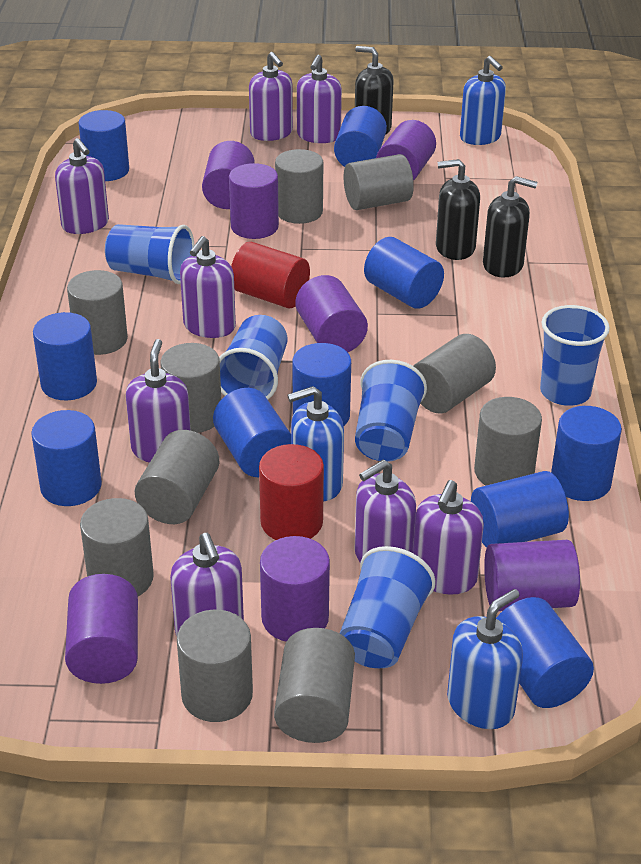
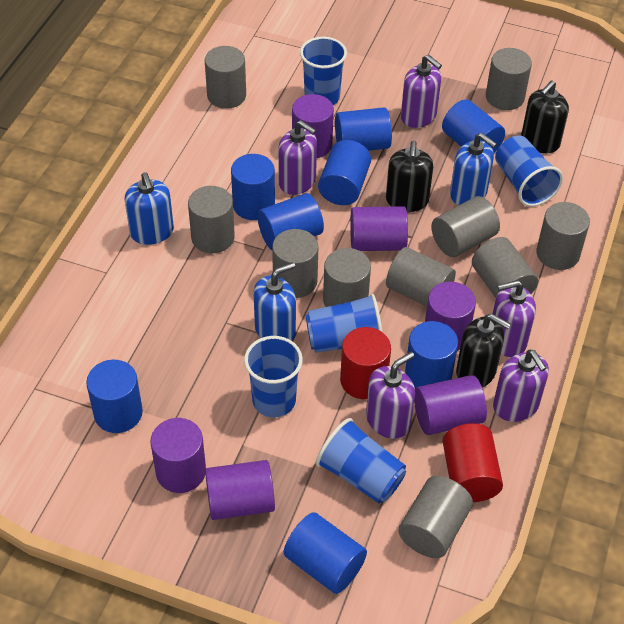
blue cylinder: [31,410,102,506] [33,312,97,400] [79,110,129,181] [213,388,291,478] [292,343,351,426] [334,106,387,167] [364,237,444,309] [471,471,569,548] [496,597,594,708] [551,406,622,501] = 10 -> [86,360,143,433] [231,154,275,220] [257,193,324,250] [284,512,367,594] [318,140,371,205] [335,107,392,151] [405,321,458,388] [442,99,505,153] = 8
purple cylinder: [65,574,138,684] [202,141,254,209] [229,163,279,239] [260,536,330,642] [295,275,368,352] [376,120,436,181] [484,540,580,611] = 7 -> [150,418,206,493] [205,460,275,520] [292,94,334,158] [350,206,408,251] [414,375,487,435] [425,282,476,351] = 6
purple soap dispenser: [55,138,109,234] [126,339,191,463] [170,533,244,636] [180,236,236,338] [249,52,293,141] [297,55,342,143] [354,460,416,563] [413,480,484,595] = 8 -> [278,120,317,195] [366,352,415,439] [401,55,442,128] [493,280,536,357] [493,350,549,422] = 5

